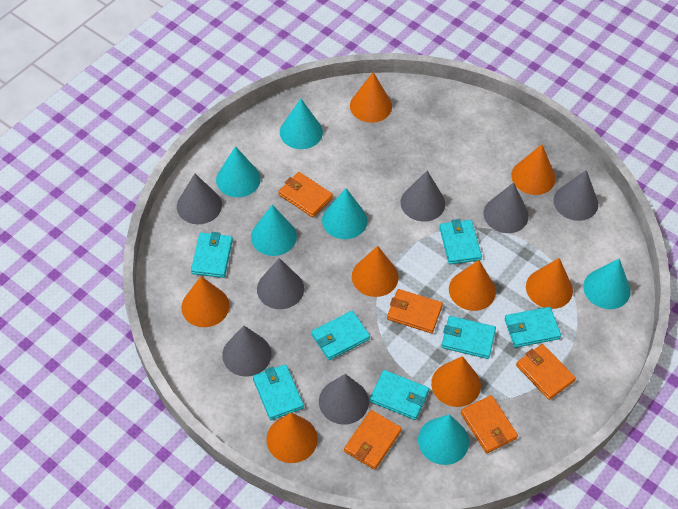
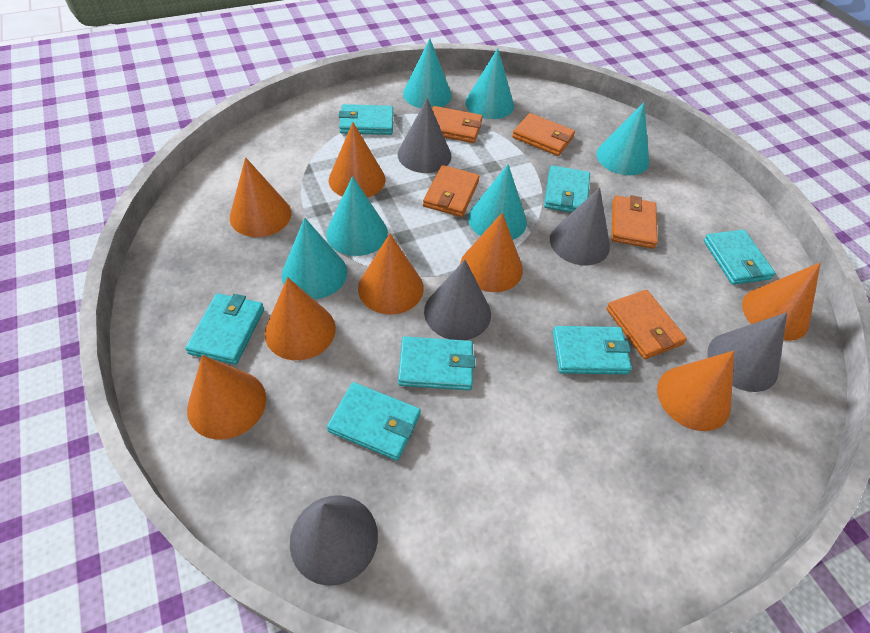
grey cone: [177,173,222,224] [222,326,271,377] [257,258,304,309] [319,374,369,425] [400,171,445,222] [483,182,529,233] [554,170,598,221] = 7 -> [290,495,378,586] [398,98,452,173] [424,260,491,340] [550,188,610,265] [708,312,787,392] = 5

